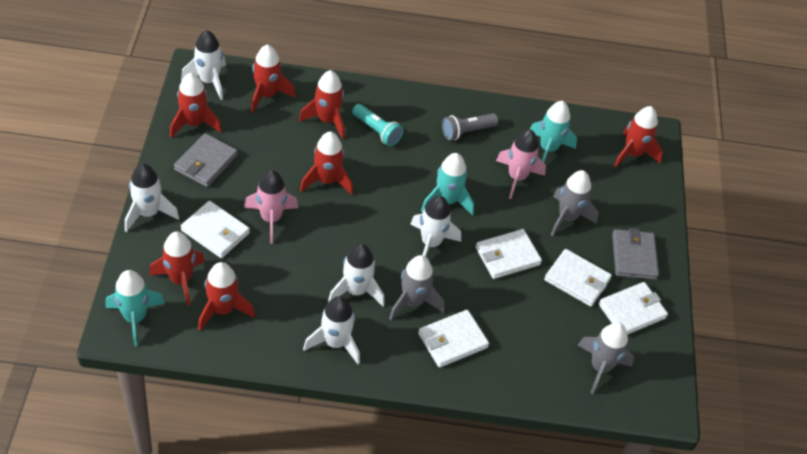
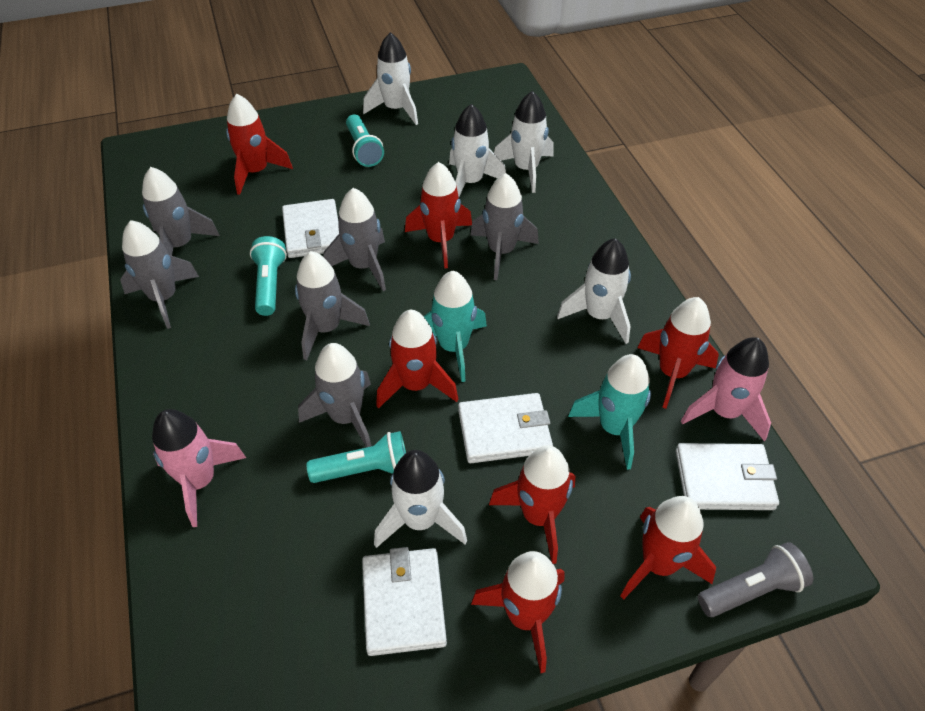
grey rocket: [389,255,444,320] [551,170,598,236] [578,323,634,394] = 3 -> [120,220,199,329] [142,167,220,256] [295,251,370,360] [298,343,371,448] [323,188,386,291] [470,173,539,280] = 6
grey wallet: [174,133,238,187] [612,228,659,280] = 2 -> none = 0
turquoise flashlight: [352,104,403,146] = 1 -> [250,236,287,316] [307,431,406,483] [346,114,384,167] = 3
turquoise rocket: [105,270,165,347] [421,153,474,215] [530,101,577,162] = 3 -> [423,271,487,382] [568,354,651,470] = 2
white wallet: [181,201,250,258] [418,310,489,368] [476,229,542,279] [544,249,612,307] [598,282,668,335] = 5 -> [282,199,339,258] [362,547,447,656] [458,393,553,463] [676,443,779,510] = 4

